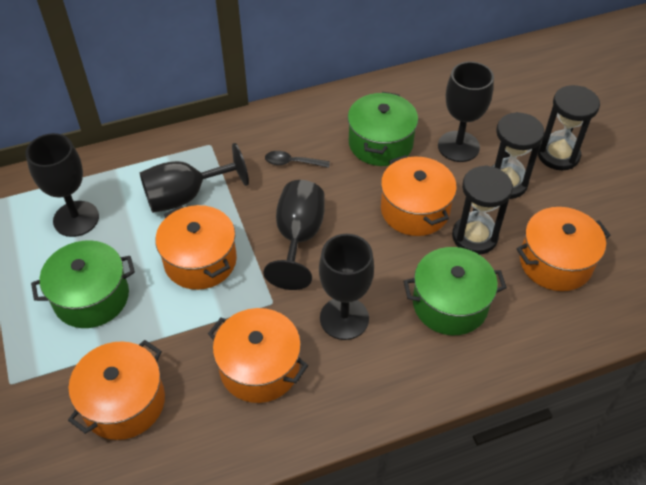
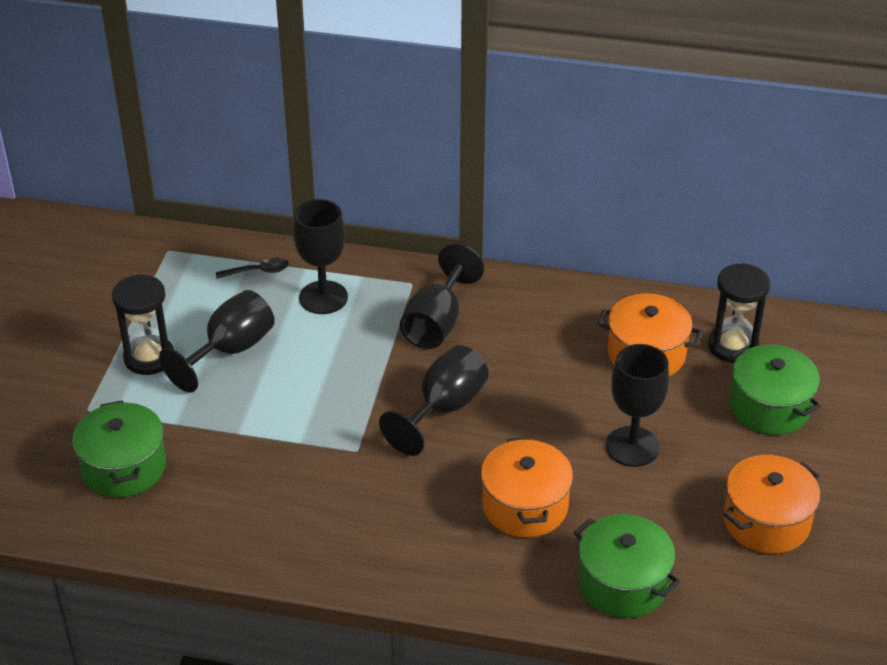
black hourglass: [452,165,513,254] [492,112,544,199] [538,85,600,170] = 3 -> [112,274,174,375] [708,263,770,363] = 2
orange pot: [68,340,165,440] [155,205,237,290] [208,308,308,403] [381,155,457,236] [516,207,611,291] = 5 -> [481,437,573,537] [597,293,702,376] [723,455,821,554] = 3

